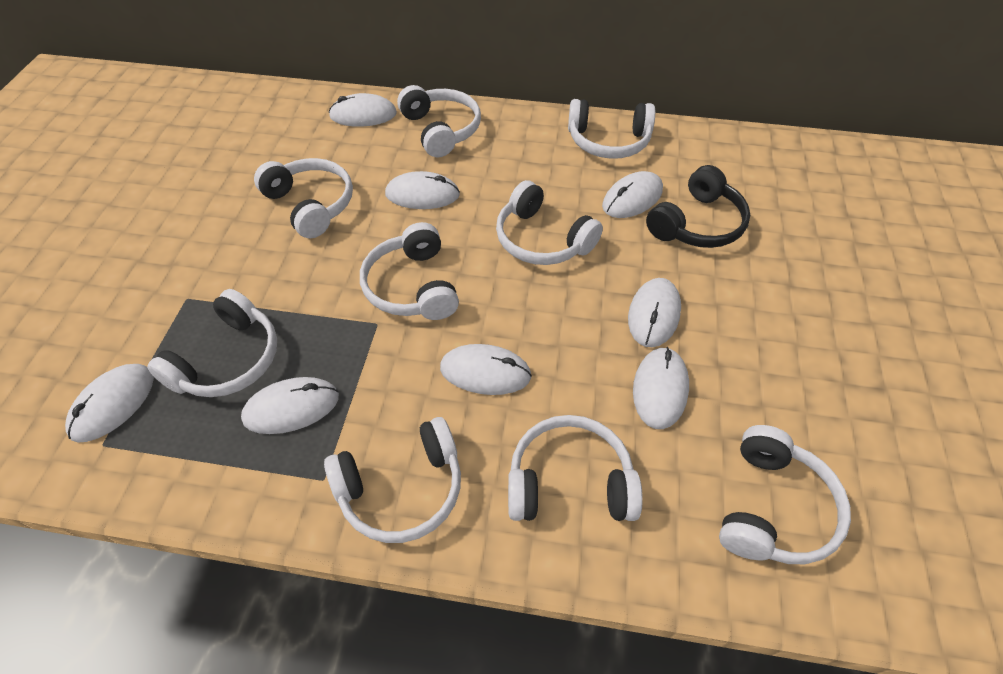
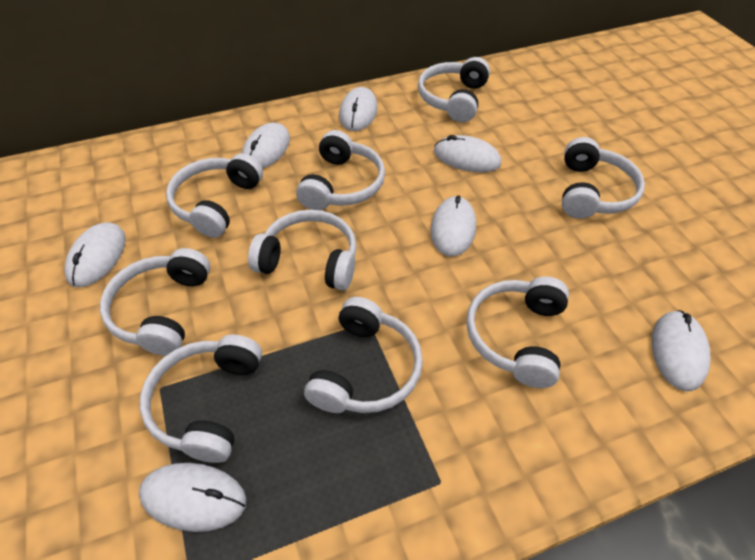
black headphones: [646,165,750,248] = 1 -> none = 0
white mouse: [65,364,154,443] [241,377,339,434] [329,93,397,127] [385,171,460,209] [440,344,532,395] [602,171,663,218] [628,278,681,347] [633,347,689,429] = 8 -> [64,222,126,287] [139,463,246,532] [242,123,290,169] [339,87,378,131] [431,195,476,256] [434,135,501,172] [652,310,710,391] = 7

